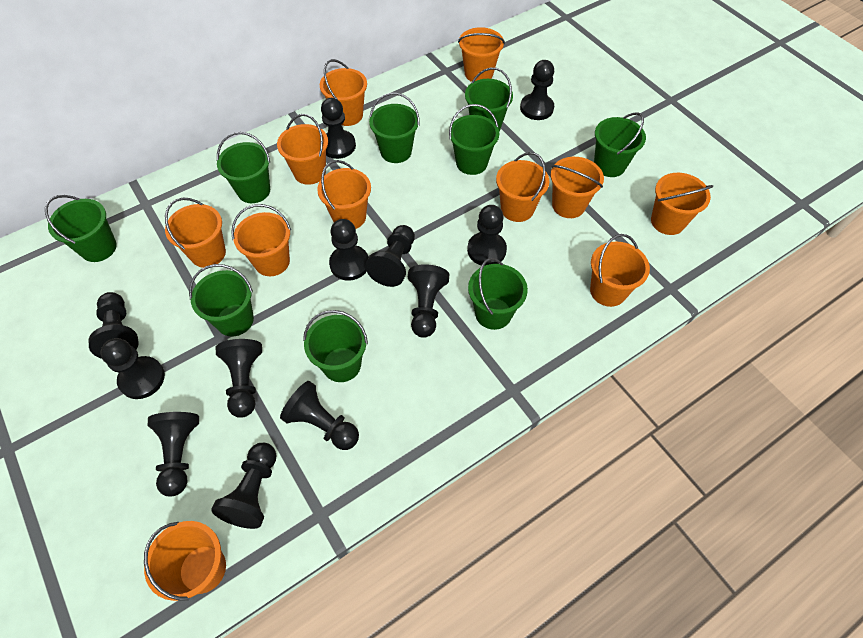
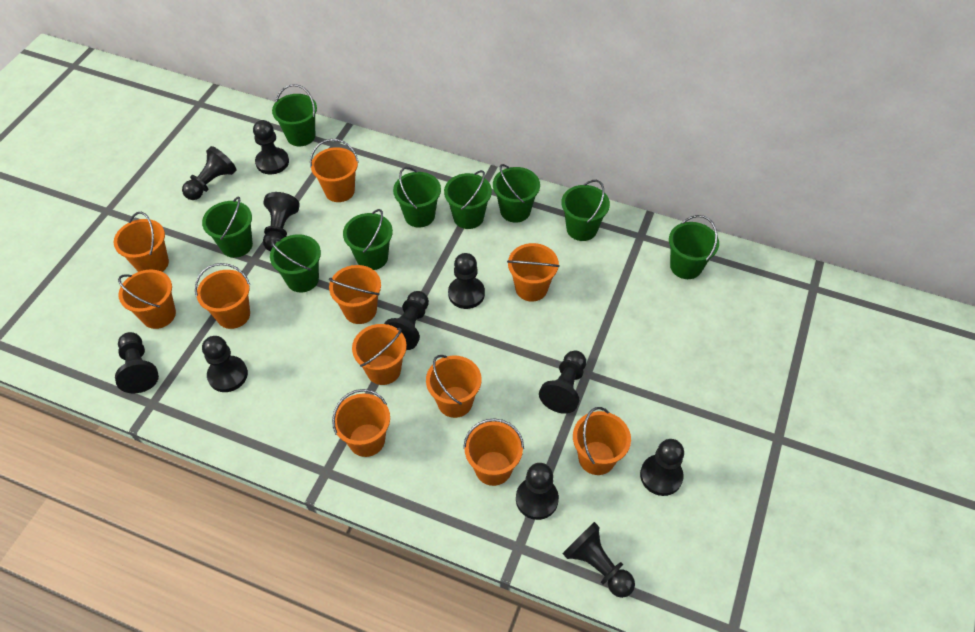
black pawn: [89,292,139,359] [100,338,165,399] [148,412,199,497] [211,443,276,529] [216,339,262,418] [280,381,359,450] [321,98,356,159] [329,219,369,281] [365,225,415,287] [408,264,449,338] [467,205,507,266] [520,60,554,120] = 12 -> [115,332,159,393] [182,146,236,200] [202,336,248,392] [253,120,289,174] [263,192,300,252] [384,291,429,350] [448,253,485,309] [516,463,559,520] [539,351,586,414] [562,522,635,598] [640,439,684,496] = 11

